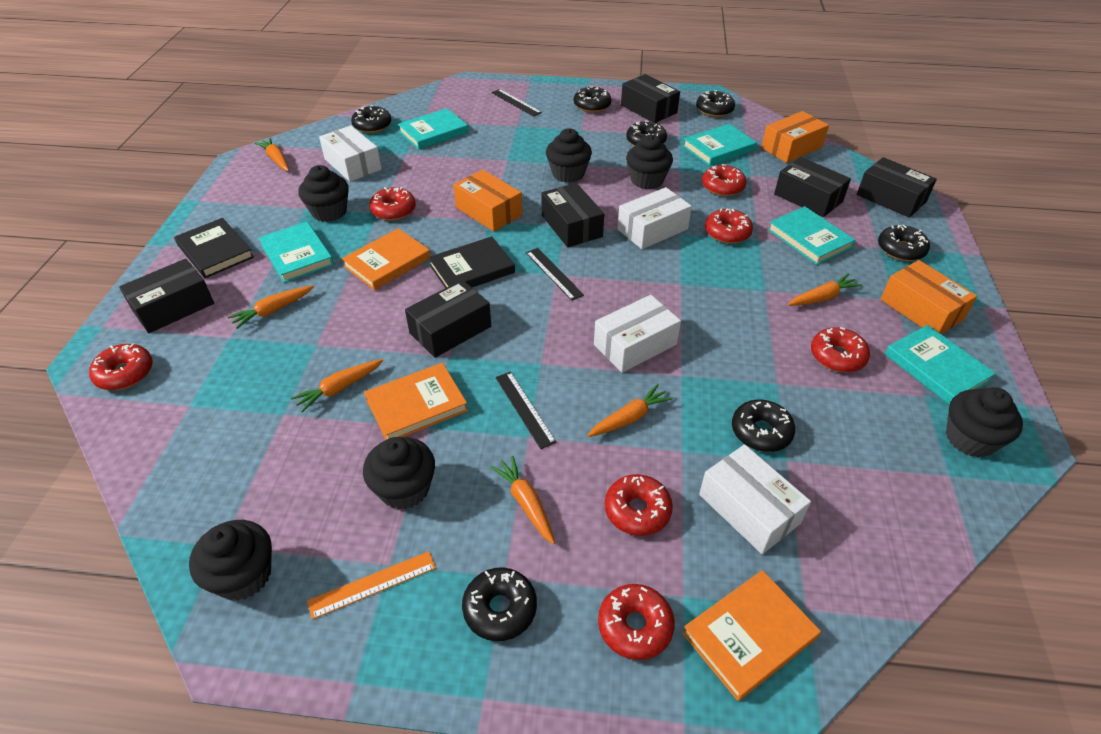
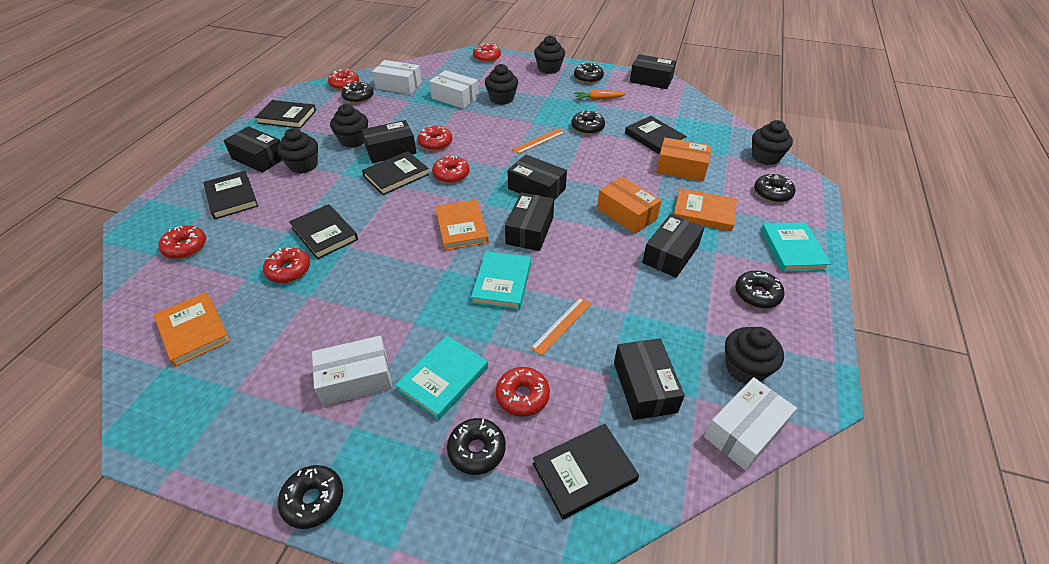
black book: [174,218,254,278] [428,236,515,288] = 2 -> [203,171,258,219] [255,100,316,129] [289,204,358,259] [362,151,429,195] [533,424,639,520] [625,116,687,155] = 6
black box: [119,259,214,333] [405,280,491,358] [542,183,604,247] [621,74,680,123] [774,157,851,217] [857,157,937,218] = 6 -> [223,126,282,173] [361,120,416,163] [505,193,554,251] [508,155,567,200] [614,338,685,420] [630,54,676,89] [642,214,704,278] = 7
black ruler: [491,89,542,117] [496,372,557,449] [526,248,584,301] = 3 -> none = 0
orange box: [453,170,522,232] [761,111,829,163] [880,260,977,334] = 3 -> [597,176,662,234] [656,138,712,181] = 2
orange carrot: [228,286,314,329] [255,138,289,171] [291,359,383,413] [490,456,555,544] [587,384,673,437] [788,274,862,306] = 6 -> [574,90,626,100] = 1
orange ruler: [307,551,436,620] = 1 -> [512,128,565,154] [531,297,592,356] = 2
turquoise book: [259,222,334,283] [398,108,468,149] [683,124,757,166] [768,206,855,265] [885,325,996,405] = 5 -> [395,335,488,420] [471,251,531,310] [761,222,831,272] = 3

